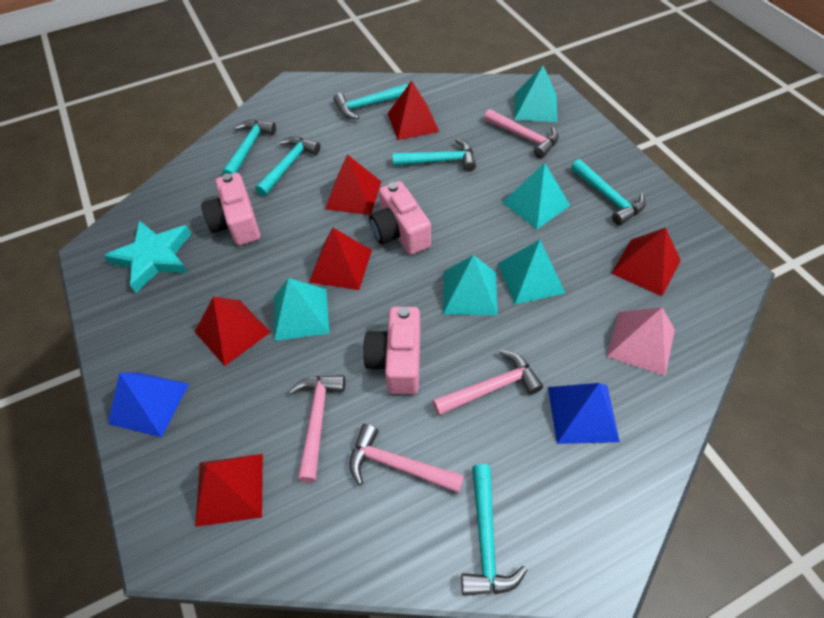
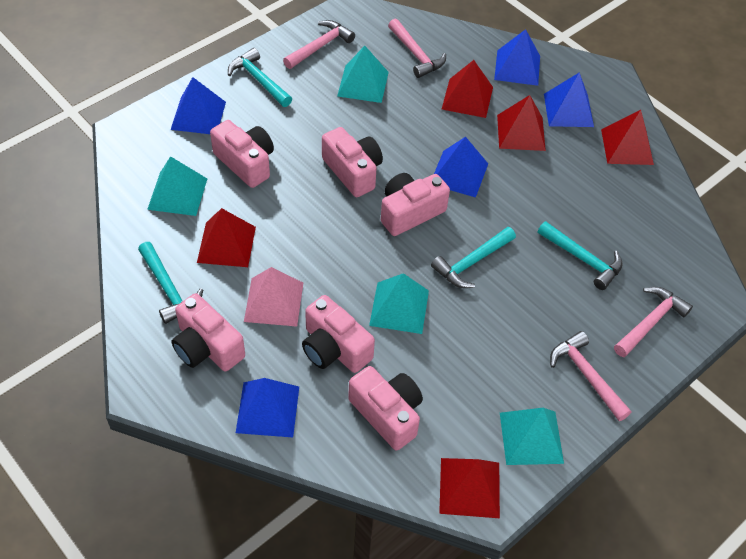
blue pyramid: [108,372,189,437] [548,383,620,444] = 2 -> [171,77,226,134] [236,378,299,437] [434,136,488,198] [494,29,540,86] [544,72,594,127] = 5
pink camera: [201,173,260,245] [363,307,420,394] [369,181,431,255] = 3 -> [171,293,245,371] [210,120,274,188] [302,295,375,373] [322,127,383,197] [348,366,423,451] [381,173,450,236] = 6
red pyramid: [195,297,271,366] [195,454,263,527] [309,228,372,290] [325,154,382,215] [388,81,439,140] [611,228,681,296] = 6 -> [197,208,256,267] [439,458,500,518] [442,60,493,118] [497,95,546,151] [601,110,654,165] = 5
turquoise hammer: [222,120,276,175] [255,137,320,196] [333,84,408,119] [393,139,476,172] [461,464,527,596] [571,159,646,225] = 6 -> [138,242,203,324] [228,48,292,107] [431,227,516,288] [538,221,623,290] = 4
turquoise pyramid: [274,278,329,341] [443,255,498,316] [498,240,565,304] [502,163,570,229] [514,65,557,122] = 5 -> [147,156,207,216] [337,46,389,103] [369,273,429,334] [500,408,564,465] = 4
turquoise star: [104,220,191,293] = 1 -> none = 0

